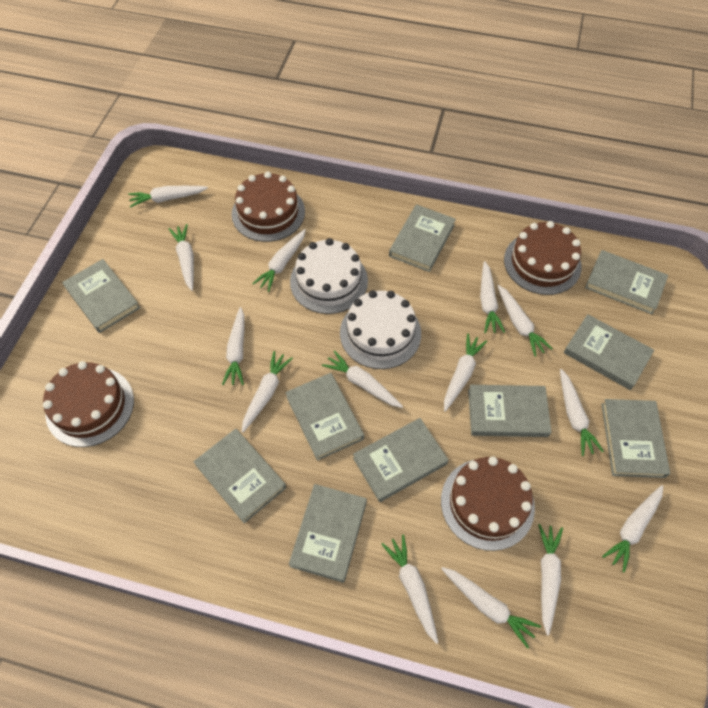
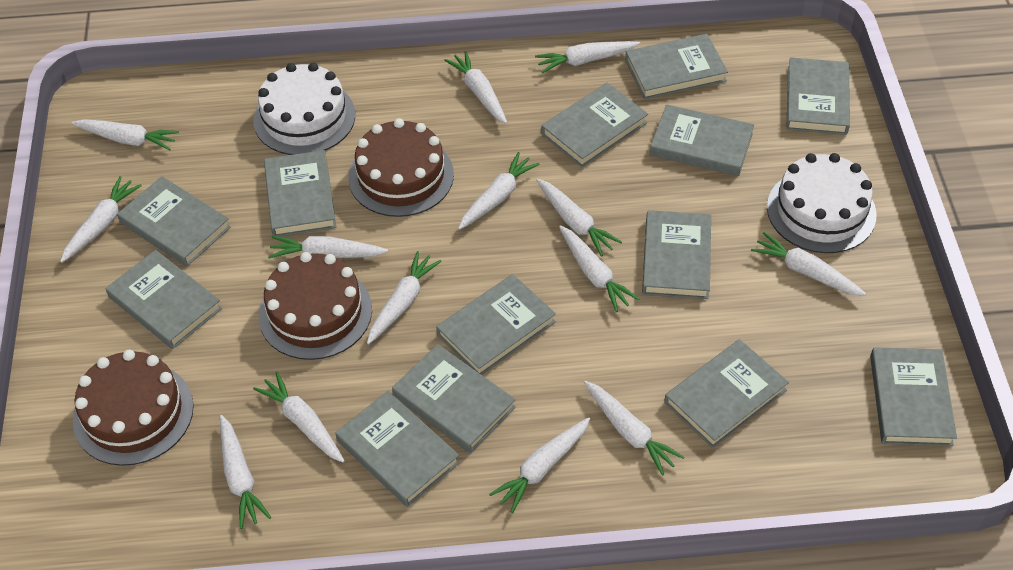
brown cake: [43,361,134,447] [232,172,305,242] [441,456,535,551] [504,221,582,295] = 4 -> [73,350,194,466] [259,252,372,360] [348,119,454,217] = 3
grey book: [62,259,140,333] [193,429,286,523] [285,373,364,461] [289,484,367,583] [353,418,448,502] [389,204,456,272] [468,385,551,437] [563,314,654,390] [585,250,668,314] [601,399,670,478] = 10 -> [106,250,222,349] [117,176,231,267] [264,150,336,237] [335,391,460,507] [392,344,516,453] [436,274,556,375] [542,83,648,167] [625,34,728,100] [642,210,711,299] [650,104,754,176] [664,339,789,448] [786,57,850,135] [870,347,957,446] = 13

